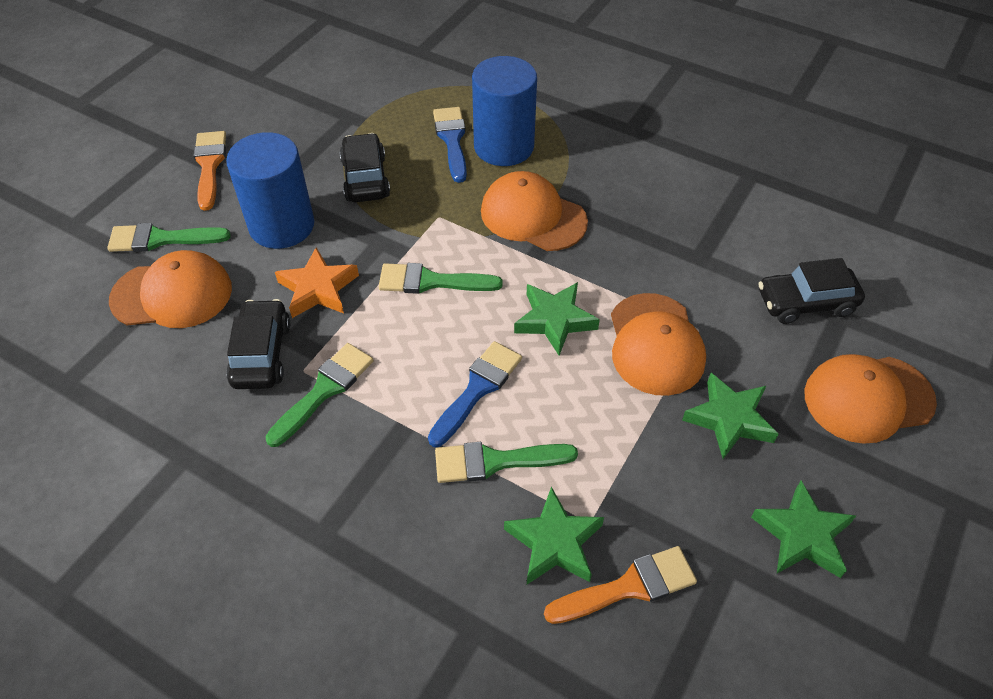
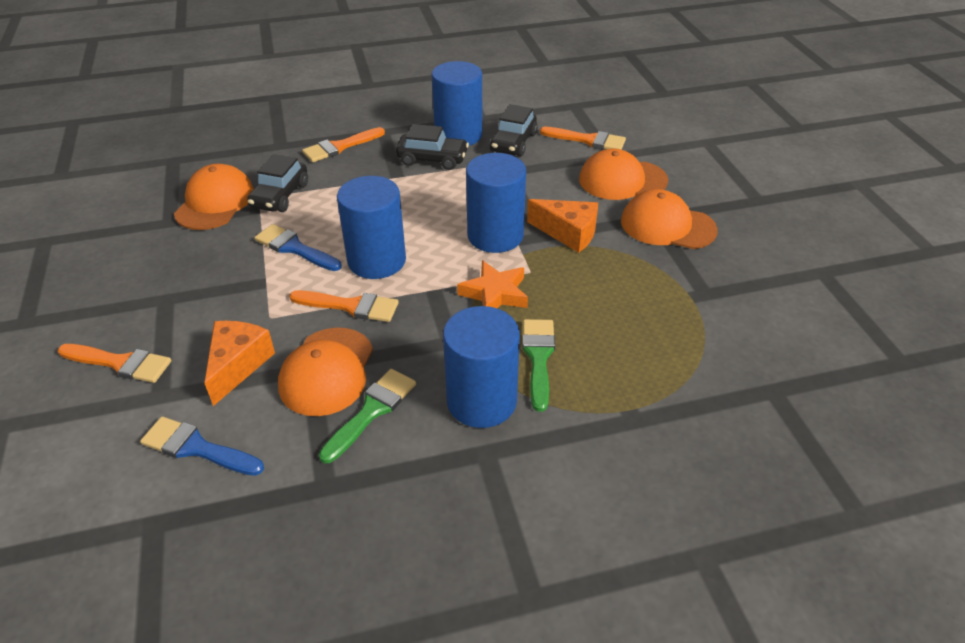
blue cylinder: [226,132,314,249] [472,56,537,166] = 2 -> [337,176,406,279] [431,61,483,146] [443,306,520,428] [466,153,526,253] = 4
green brush: [107,223,231,252] [265,343,374,447] [379,263,503,294] [435,442,578,483] = 4 -> [319,369,416,464] [522,319,555,412] = 2
green star: [504,487,604,584] [514,282,600,355] [682,373,778,459] [751,481,856,578] = 4 -> none = 0
orange brush: [193,131,226,211] [544,546,697,624] = 2 -> [58,344,171,383] [289,290,399,322] [302,127,385,162] [540,127,626,150] = 4
orange cheese: none = 0 -> [204,321,275,406] [527,199,598,253] = 2

